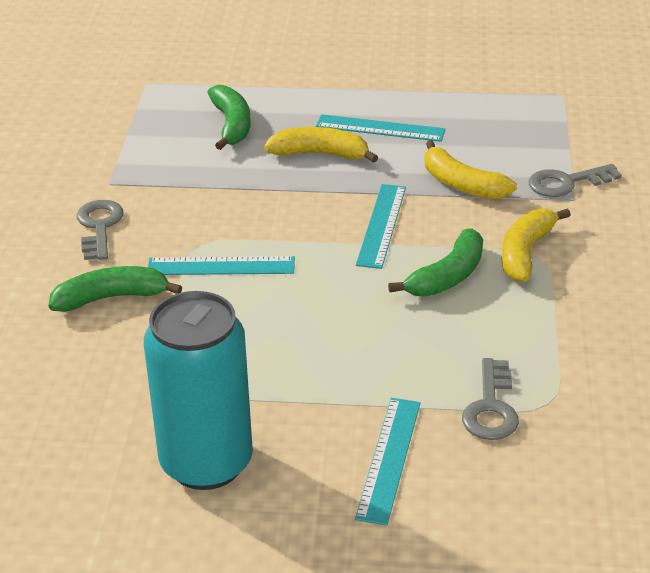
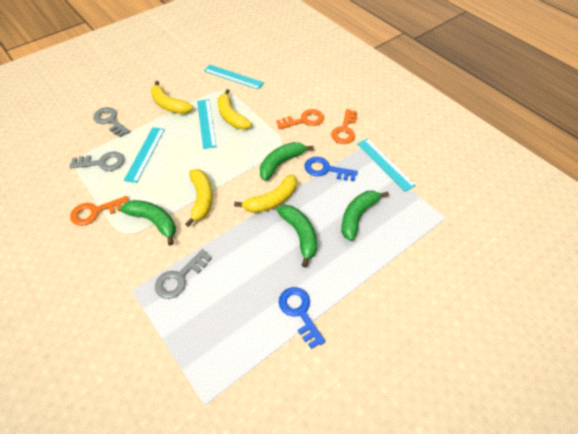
blue key: none = 0 -> [279,287,326,349] [304,157,358,181] = 2
green banana: [49,266,182,312] [207,85,251,150] [388,229,483,297] = 3 -> [120,200,176,246] [260,142,314,181] [276,205,317,268] [341,191,389,241] = 4
orange key: none = 0 -> [70,196,129,226] [276,109,324,129] [331,109,357,144] = 3
turquoise can: [144,291,253,490] = 1 -> none = 0
yellow banana: [264,127,378,163] [425,140,517,199] [501,209,571,282] = 3 -> [151,81,193,114] [185,169,213,227] [218,89,252,129] [234,174,297,213] = 4

